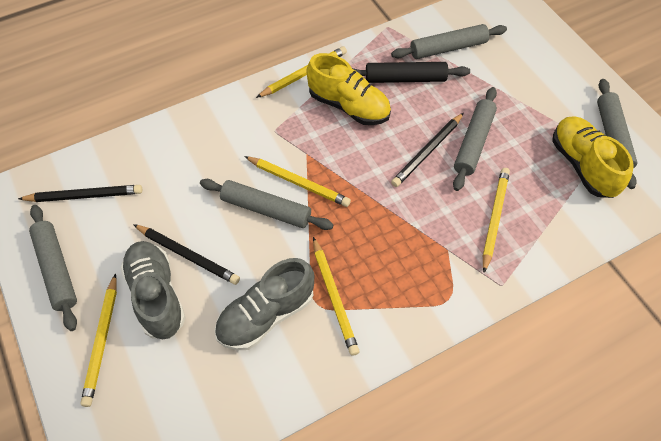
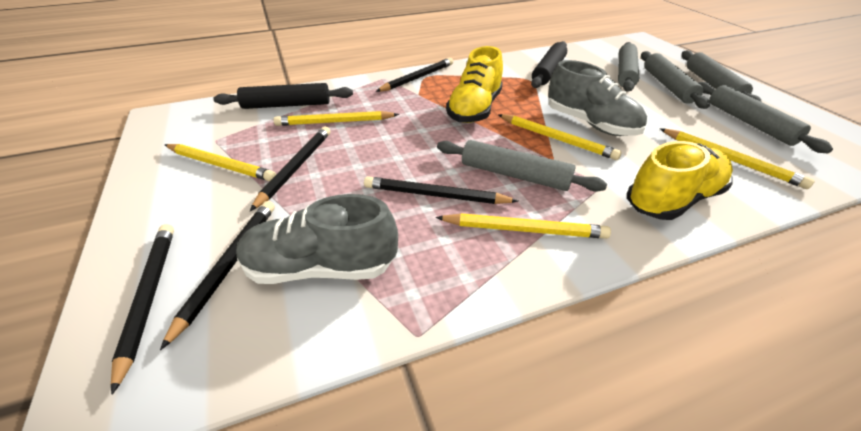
black pencil: [18,185,142,202] [133,224,240,285] [391,113,464,187] = 3 -> [111,224,174,395] [160,201,275,350] [250,126,331,211] [364,176,519,204] [376,58,453,92] = 5
black rolling pin: [352,62,470,83] = 1 -> [213,83,353,109] [531,41,567,88] = 2

